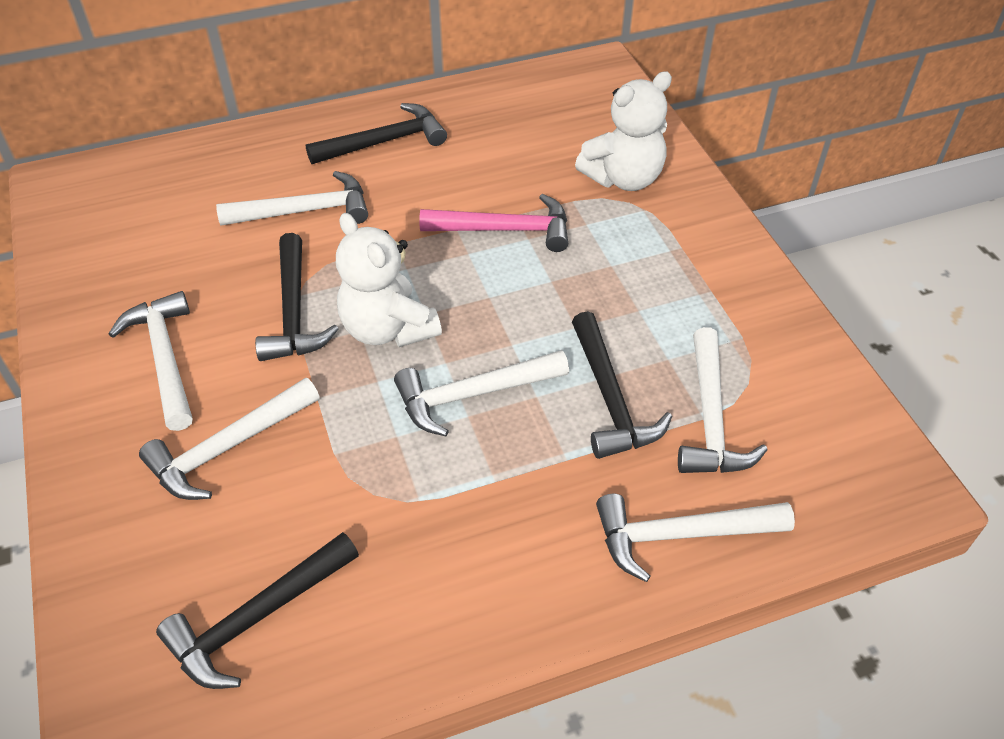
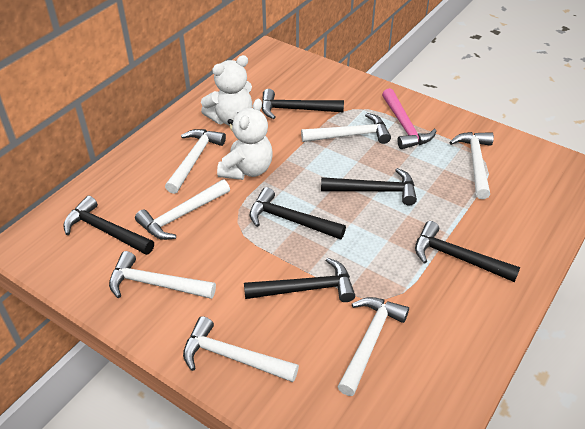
black hammer: [156,532,359,689] [255,233,339,361] [306,103,447,164] [572,311,672,459] = 4 -> [63,196,154,255] [244,258,355,302] [250,187,346,240] [262,89,344,119] [321,168,417,205] [415,221,520,282] = 6
white hammer: [109,291,193,431] [139,378,320,500] [216,171,368,226] [394,350,569,436] [596,494,795,582] [678,327,768,473] = 6 -> [109,251,216,299] [135,179,230,240] [165,129,226,194] [183,316,299,382] [301,113,391,144] [338,297,409,396] [450,132,494,199] = 7

